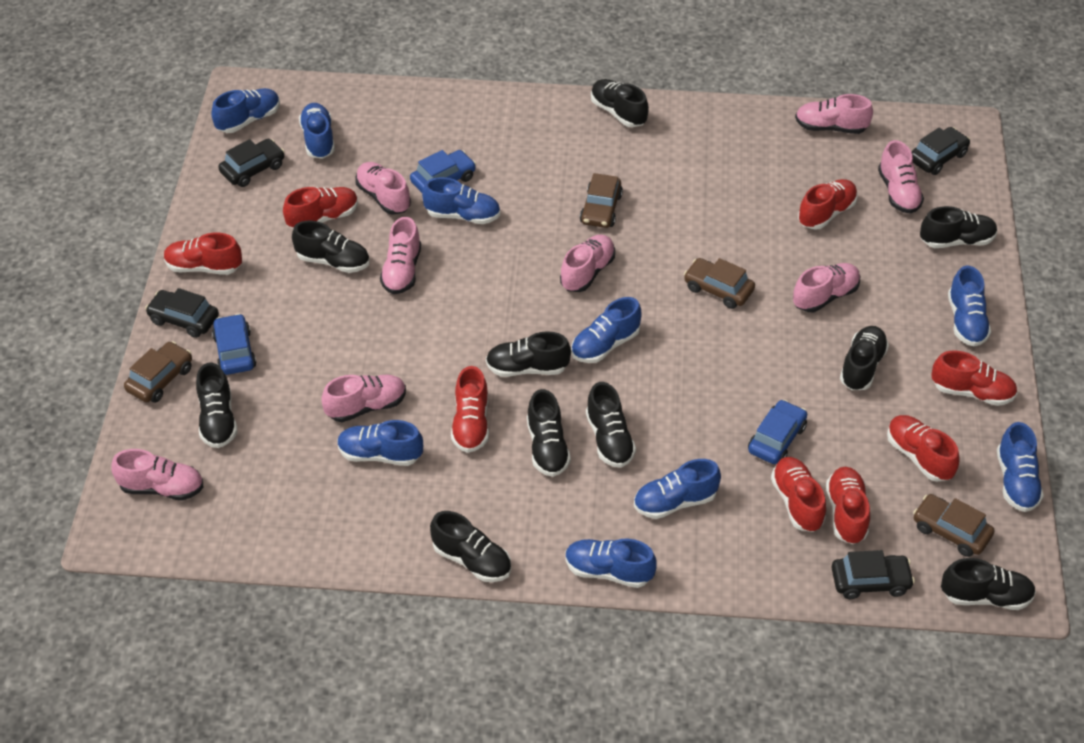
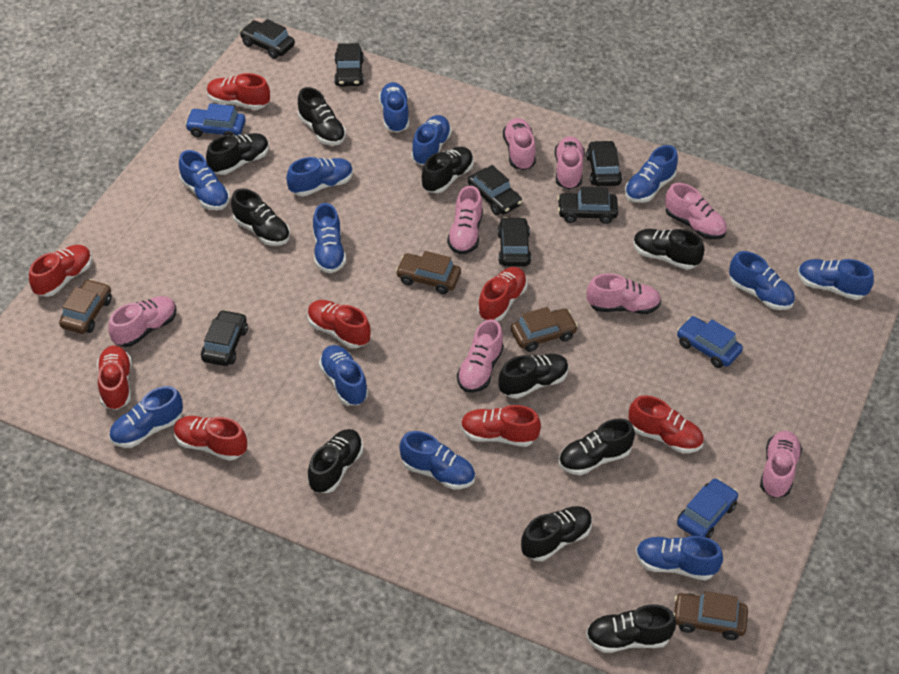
black car: [145,288,219,338] [218,139,285,187] [831,550,915,599] [912,127,970,175] = 4 -> [201,310,248,366] [240,19,295,59] [334,43,364,87] [468,165,522,215] [497,217,532,266] [558,187,618,224] [586,140,622,186] = 7
blue shoe: [211,88,280,133] [299,103,335,159] [337,420,423,466] [422,177,500,224] [565,539,657,588] [571,297,642,363] [634,459,721,519] [948,266,991,346] [997,422,1044,512] = 9 -> [109,386,183,448] [179,150,230,210] [286,157,353,196] [313,203,346,273] [319,345,368,405] [379,82,409,133] [399,431,475,490] [411,115,452,165] [625,145,678,203] [636,536,723,580] [729,251,795,310] [798,259,874,300] = 12

